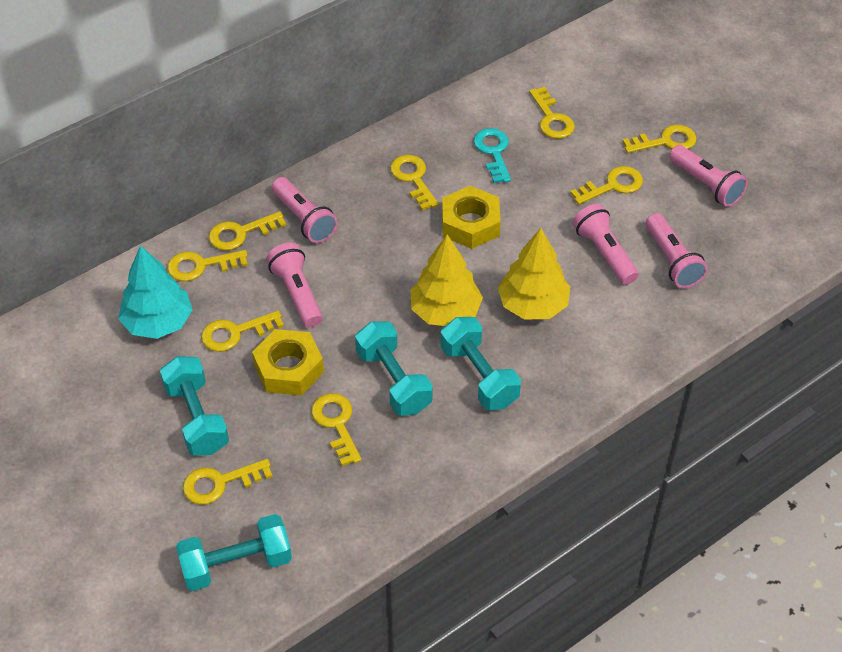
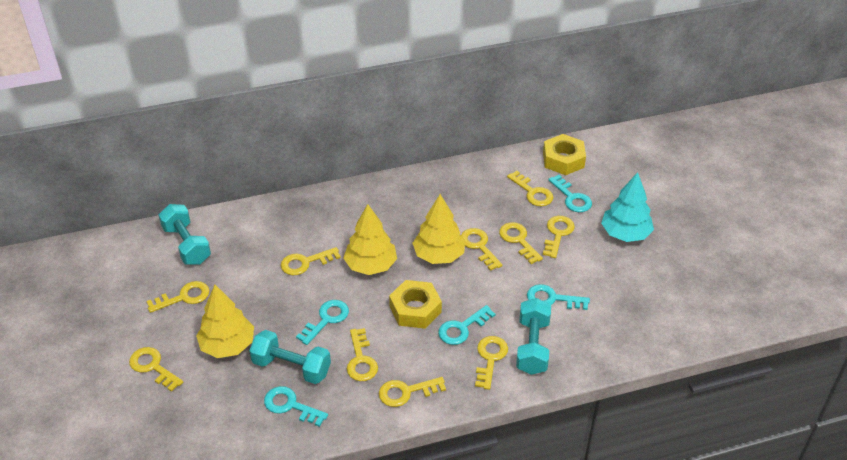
pink flashlight: [266,243,323,327] [272,177,338,243] [573,204,639,285] [646,213,708,288] [669,145,747,207] = 5 -> none = 0
turquoise dumbbell: [160,356,229,455] [176,514,292,591] [355,321,433,416] [441,317,521,410] = 4 -> [159,204,211,265] [249,330,331,384] [516,298,551,375] = 3
turquoise key: [473,128,511,183] = 1 -> [264,386,328,427] [296,300,349,345] [438,305,495,345] [527,284,590,310] [548,175,592,212] = 5
yellow key: [167,250,248,281] [183,459,273,505] [201,311,284,352] [209,211,286,251] [311,393,362,466] [390,155,439,210] [529,87,575,139] [570,166,643,205] [622,125,697,153] = 9 -> [129,347,183,392] [146,281,209,313] [281,247,341,275] [347,328,378,381] [379,377,446,407] [461,228,502,271] [475,336,508,390] [499,222,543,264] [507,171,553,206] [543,216,575,258] = 10
yellow tree: [411,234,483,326] [498,228,570,320] = 2 -> [196,285,254,358] [343,204,397,275] [413,194,465,264] = 3

